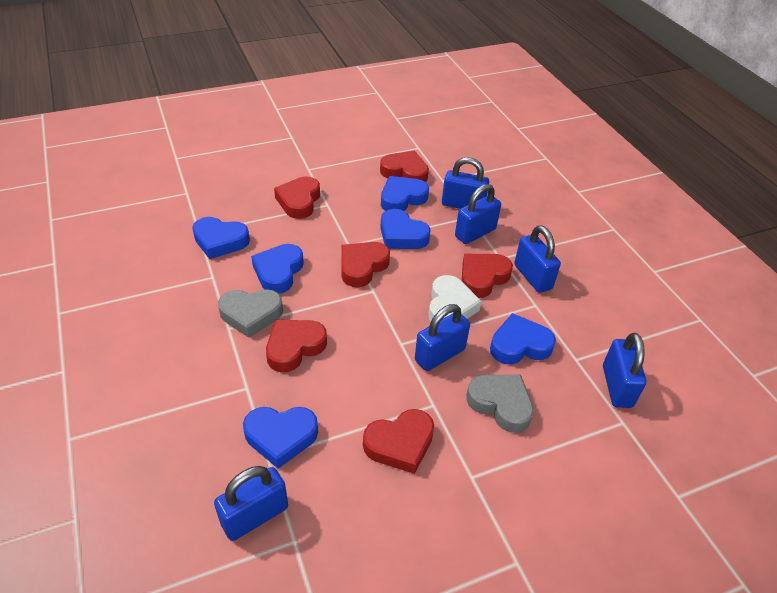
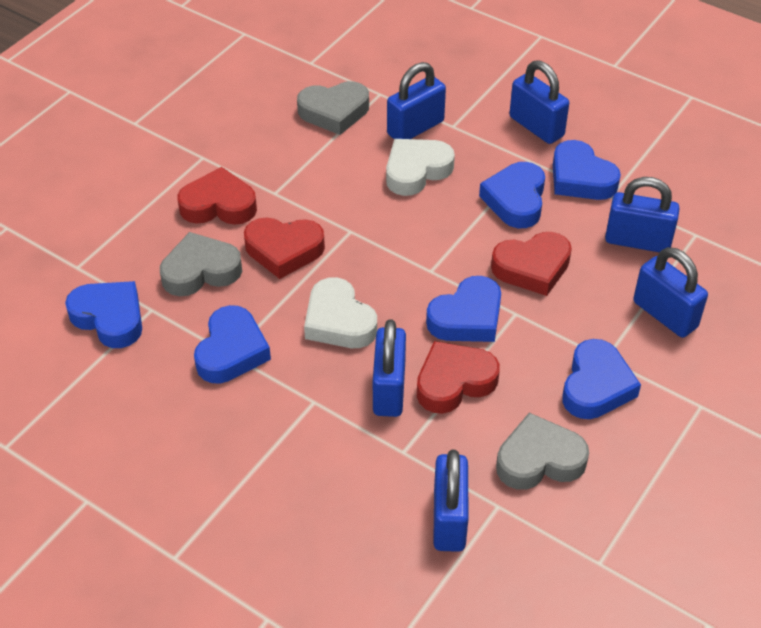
grey heart: [218,289,283,338] [466,375,534,433] = 2 -> [160,232,242,296] [297,81,369,135] [496,413,589,490] = 3
red heart: [266,320,327,373] [274,177,320,219] [341,242,390,287] [363,409,434,474] [380,151,429,182] [462,254,513,298] = 6 -> [177,167,257,225] [244,218,325,279] [417,341,500,414] [491,232,572,296] = 4
white heart: [428,275,481,322] = 1 -> [304,277,377,348] [386,139,455,196] = 2

